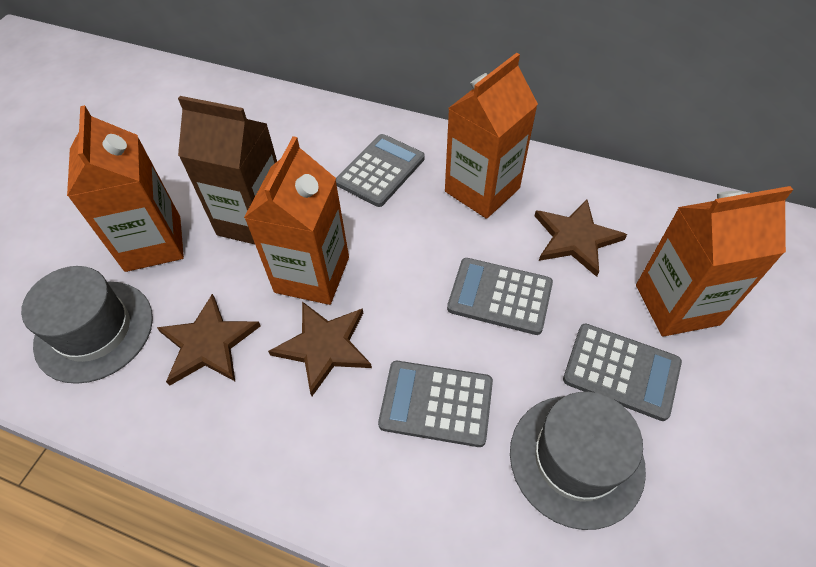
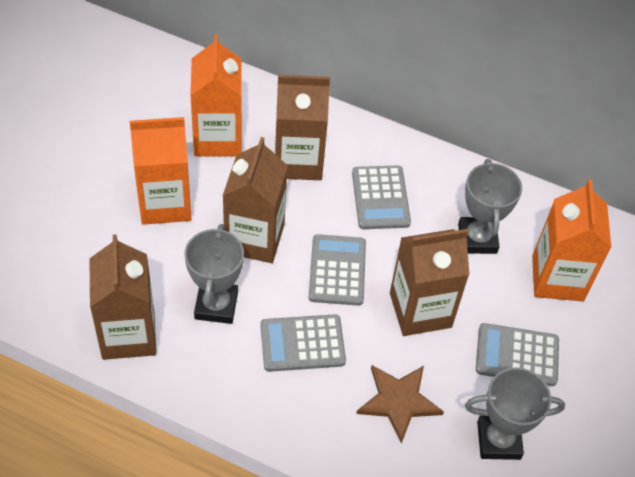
brown carton: [178,96,277,244] = 1 -> [89,234,156,360] [223,137,288,263] [275,75,330,180] [390,229,470,336] = 4
brown star: [157,294,261,386] [268,302,372,396] [535,199,627,277] = 3 -> [356,365,444,444] = 1
grey hat: [21,266,153,384] [510,392,646,530] = 2 -> none = 0
grey trophy: none = 0 -> [184,224,244,324] [458,159,522,254] [465,367,565,460] = 3
orange carton: [67,105,184,272] [244,136,349,305] [445,53,538,219] [636,186,793,337] = 4 -> [130,117,191,225] [190,34,242,156] [532,179,611,301] = 3

